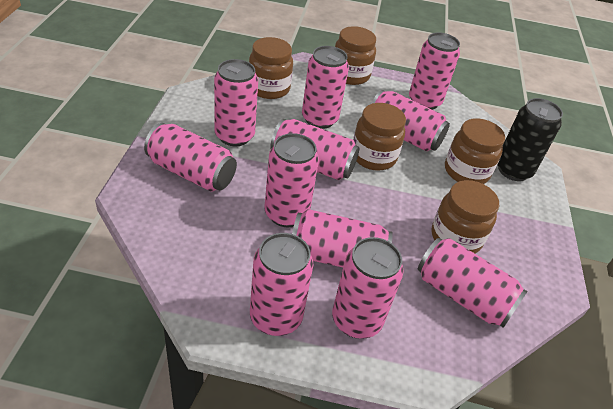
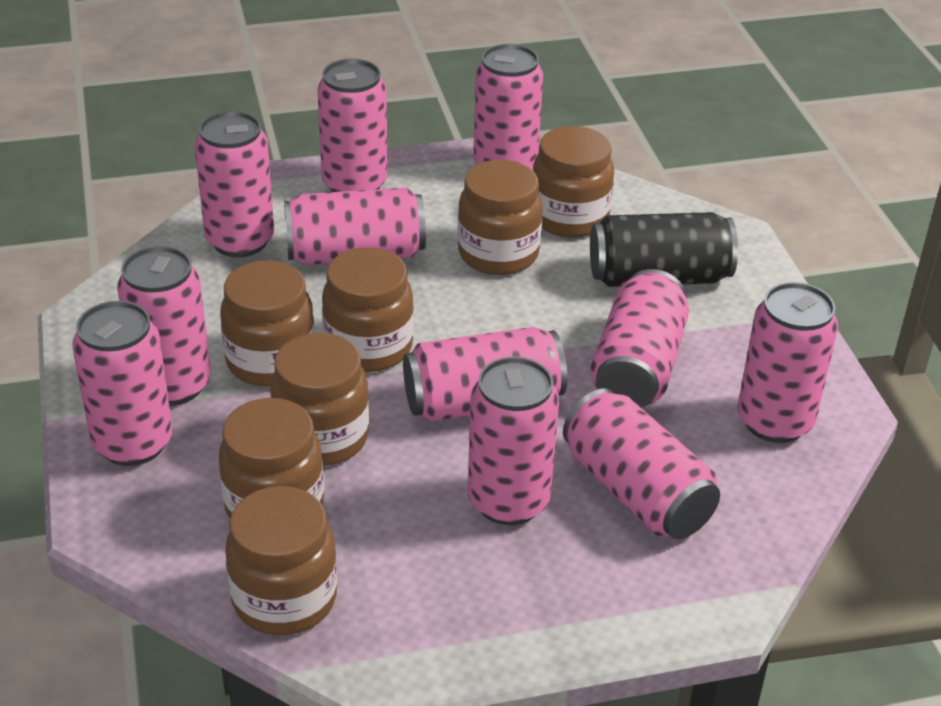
brown jar: [249,37,293,99] [335,26,376,85] [353,103,406,171] [432,180,499,254] [445,118,505,184] = 5 -> [218,398,324,518] [220,260,315,387] [225,486,337,635] [270,333,369,466] [322,247,414,372] [457,160,543,275] [533,126,614,238] = 7

